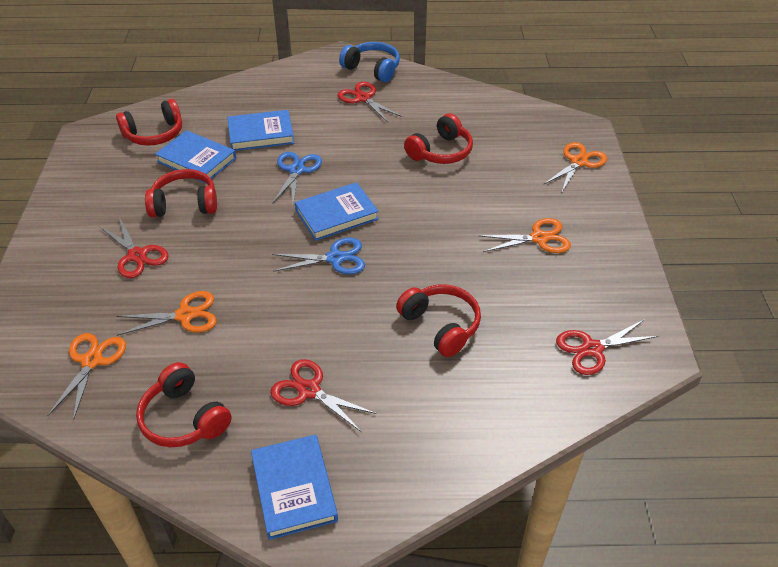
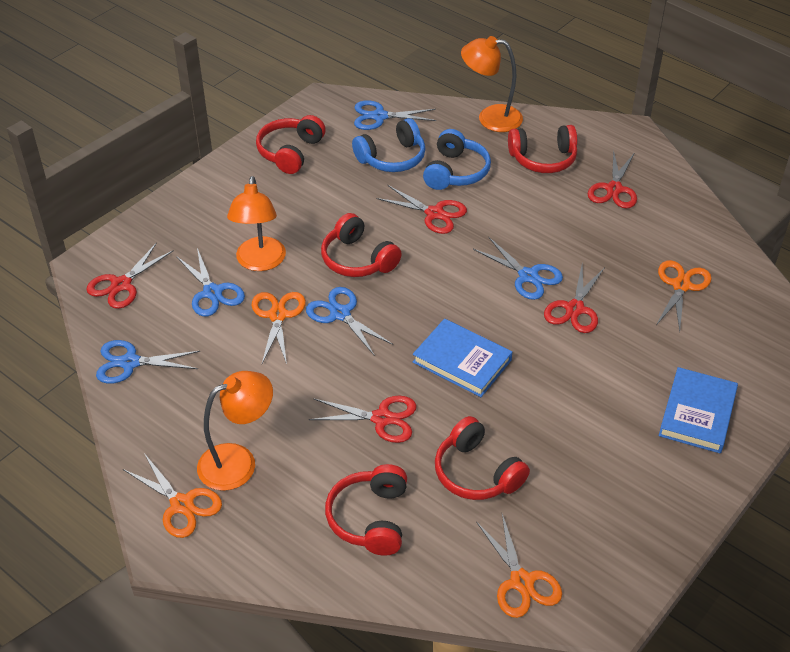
blue book: [155,130,236,183] [227,110,294,151] [251,435,338,540] [295,182,379,241] = 4 -> [413,319,512,397] [659,367,738,453] = 2
blue headphones: [339,42,400,82] = 1 -> [352,118,426,172] [423,129,491,190] = 2
blue scissors: [272,152,322,204] [272,238,365,274] = 2 -> [96,340,200,384] [176,248,245,317] [306,287,393,356] [354,100,436,130] [473,237,563,300] = 5
orange lamp: none = 0 -> [197,371,273,491] [227,176,286,271] [461,36,523,132] = 3
red scissors: [99,217,169,278] [270,359,377,432] [338,82,403,123] [556,320,659,375] = 4 -> [86,242,174,309] [309,396,417,443] [376,185,467,234] [544,263,605,333] [587,150,637,209] = 5

